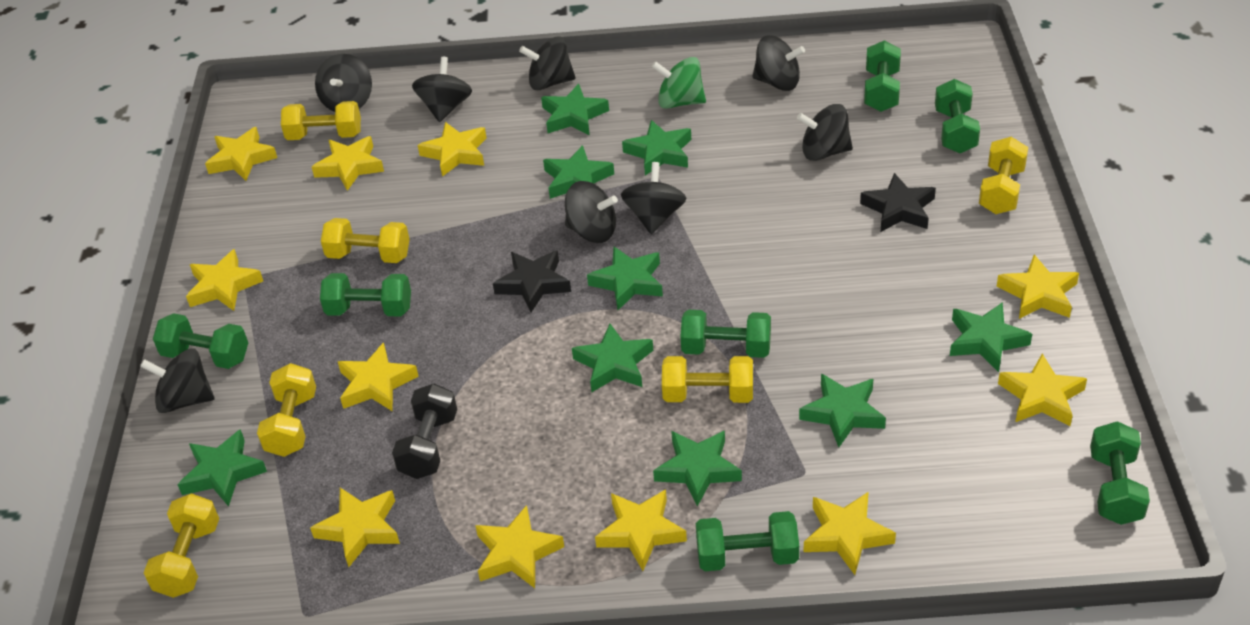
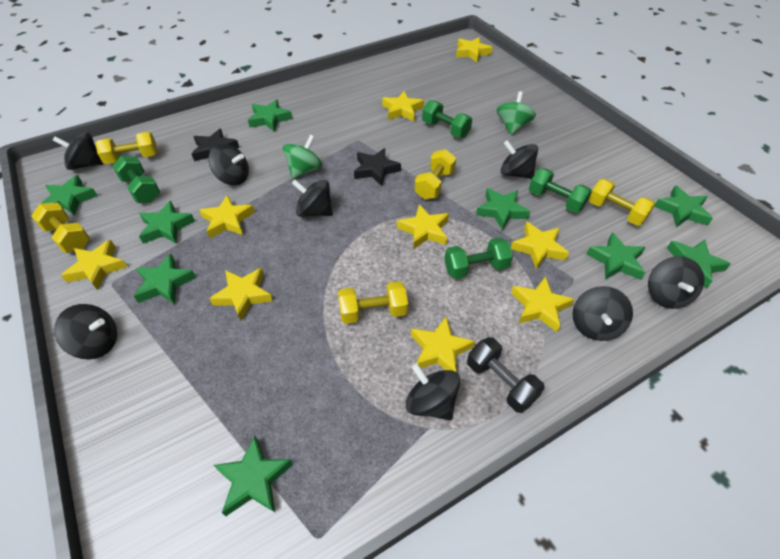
green dumbbell: [153,313,248,369] [320,273,411,316] [680,310,771,358] [696,511,799,571] [864,40,901,112] [935,79,980,153] [1090,421,1150,525] = 7 -> [112,156,160,203] [422,100,472,138] [444,237,513,279] [529,168,592,213] = 4
green spinning top: [652,57,706,109] = 1 -> [283,135,322,179] [497,91,536,135] = 2
yellow dumbbell: [143,493,219,598] [257,363,316,457] [281,101,361,140] [321,218,410,263] [662,356,753,403] [979,137,1028,214] = 6 -> [31,202,90,253] [95,131,158,164] [338,281,408,324] [414,149,456,199] [588,179,655,226] = 5
yellow star: [186,249,263,311] [205,127,277,181] [310,488,400,567] [312,136,384,191] [338,342,419,412] [418,122,487,177] [475,505,564,588] [595,490,687,571] [804,492,896,575] [997,255,1079,319] [998,354,1087,426] = 11 -> [61,240,127,290] [199,195,255,238] [209,268,273,321] [382,91,424,121] [397,204,449,249] [411,316,475,373] [456,37,493,62] [511,221,569,269] [511,276,575,332] = 9

